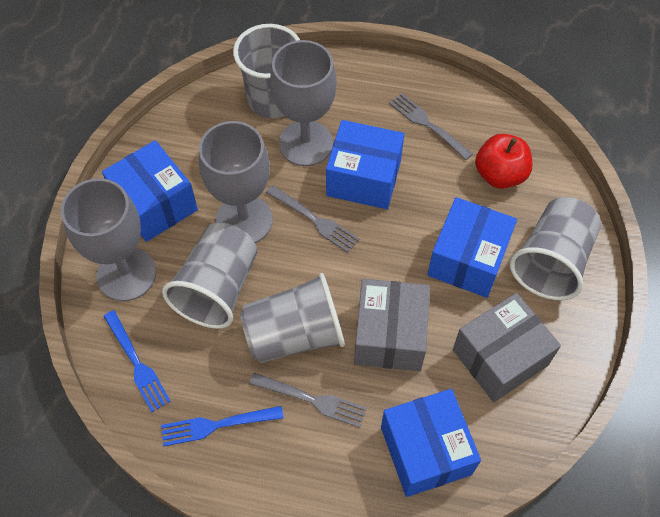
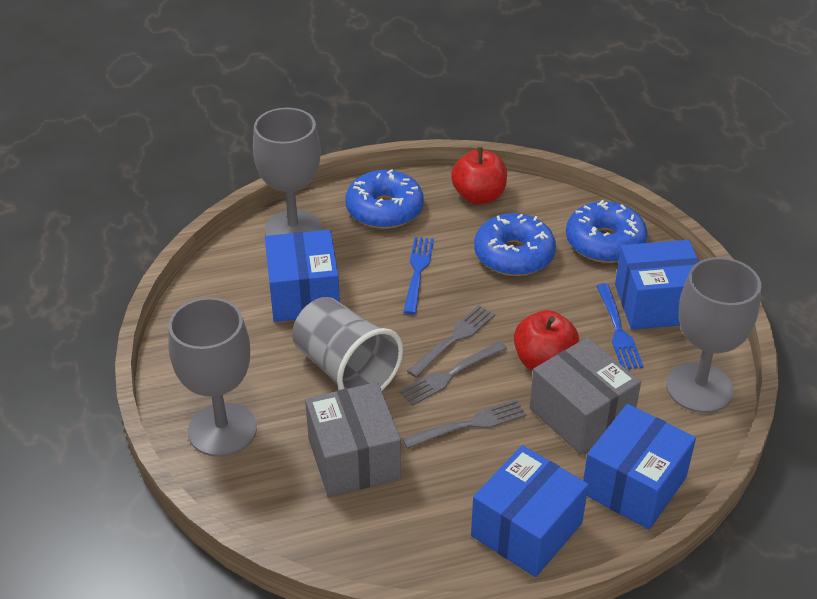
blue donut: none = 0 -> [345,169,424,229] [474,213,556,276] [566,200,648,263] = 3
grey cup: [162,223,258,329] [233,24,300,118] [240,273,345,363] [510,197,601,300] = 4 -> [292,297,403,391] = 1
red apple: [475,134,533,189] = 1 -> [451,147,507,204] [514,310,579,371] = 2

